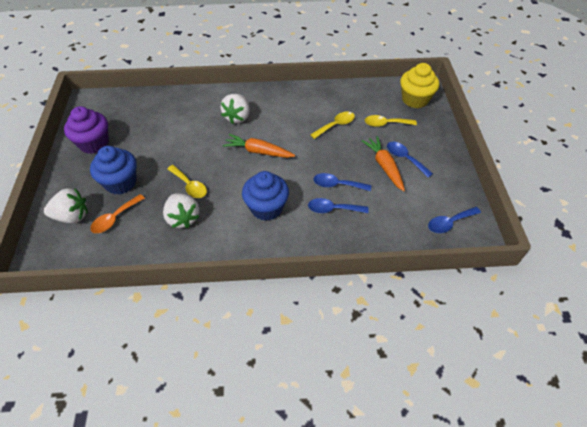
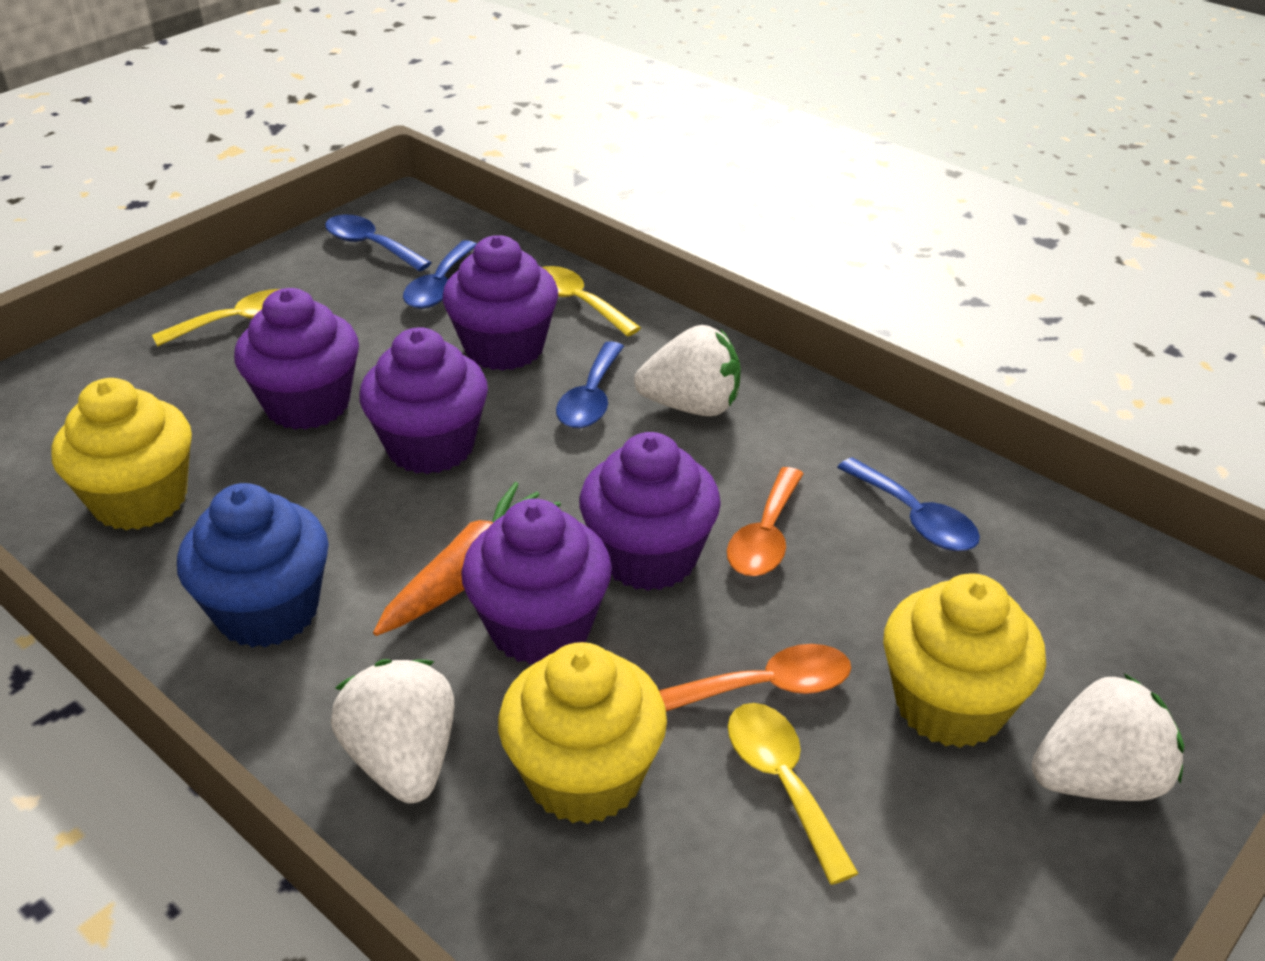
blue cupcake: [90,146,137,195] [242,171,289,221] = 2 -> [177,483,329,648] = 1
orange carrot: [223,134,295,158] [362,136,405,191] = 2 -> [373,482,561,636] = 1
orange spoon: [90,194,145,233] = 1 -> [659,644,851,711] [727,467,803,576] = 2
purple cupcake: [64,106,109,154] = 1 -> [234,288,359,430] [359,327,488,474] [443,235,558,371] [461,499,612,665] [579,432,721,591] = 5
yellow cupcake: [400,63,439,108] = 1 -> [51,378,192,530] [498,642,667,824] [883,573,1046,748] = 3

